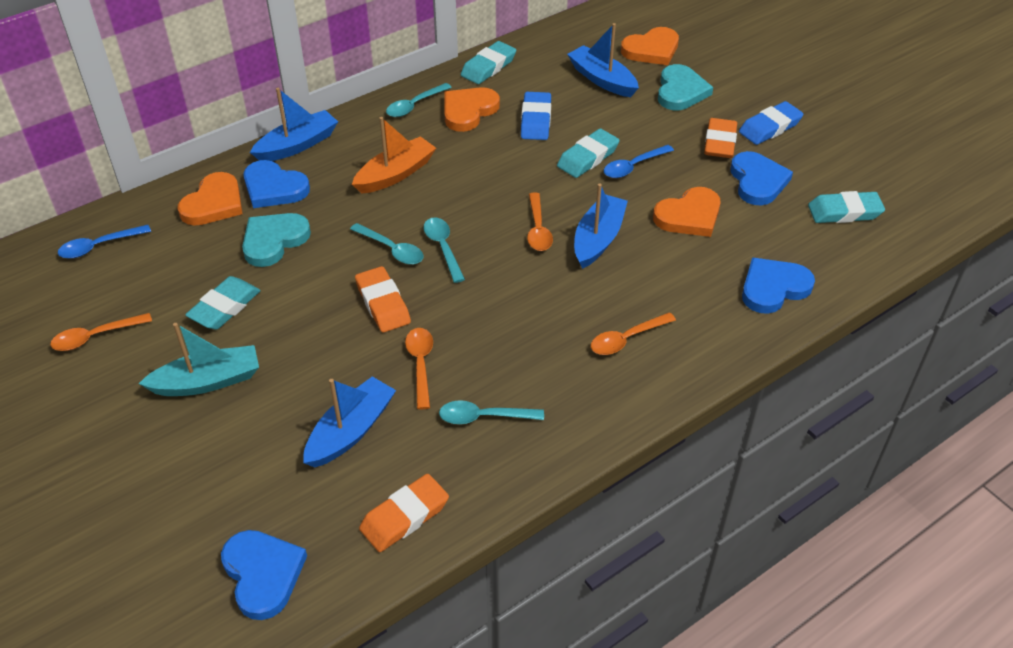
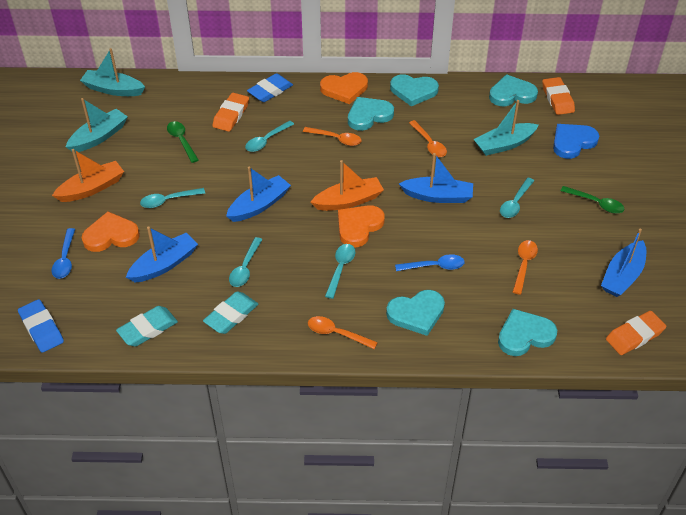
blue heart: [221,530,307,620] [243,160,310,208] [731,151,793,206] [742,258,815,314] = 4 -> [553,124,599,159] = 1
green spoon: none = 0 -> [167,121,199,163] [561,186,624,213] = 2
orange boat: [352,117,436,194] = 1 -> [52,149,124,202] [311,160,384,211] = 2
orange heart: [178,172,243,226] [444,87,500,132] [621,27,679,65] [653,187,721,237] = 4 -> [82,212,140,252] [320,72,368,104] [338,205,385,247] = 3
turquoise boat: [138,323,259,396] = 1 -> [66,98,128,153] [80,48,145,96] [474,100,538,156] = 3
turquoise eraser: [185,276,261,330] [461,41,516,84] [557,129,620,178] [808,191,885,223] = 4 -> [116,306,178,346] [203,291,258,334] = 2
turquoise heart: [242,213,311,267] [658,64,713,110] = 2 -> [348,97,394,131] [386,290,445,336] [390,74,439,106] [489,74,538,106] [498,309,557,356] = 5
turquoise spoon: [350,223,424,265] [386,83,452,117] [424,217,465,283] [439,400,544,424] = 4 -> [140,188,205,208] [229,237,263,287] [245,120,294,152] [325,244,355,299] [500,178,534,218] = 5

